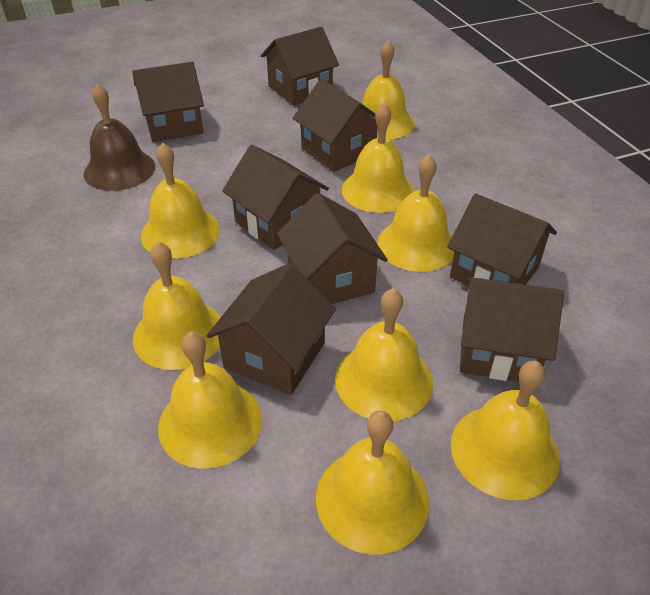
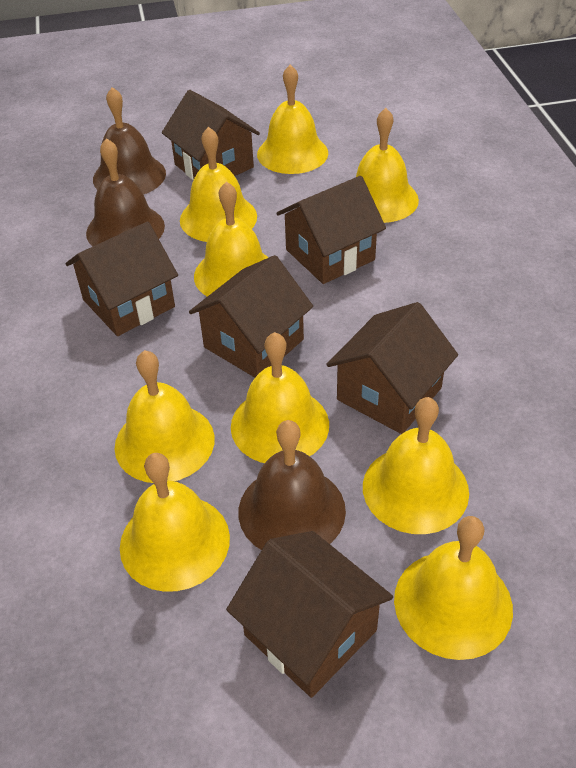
brown bell: [84,84,155,191] = 1 -> [86,138,165,247] [93,87,166,195] [238,420,346,550] = 3
brown house: [132,62,204,142] [207,263,336,395] [222,145,329,250] [261,27,339,106] [277,193,388,304] [293,79,378,172] [447,194,557,286] [460,277,564,382] = 8 -> [65,221,178,336] [162,90,260,180] [189,255,313,378] [226,531,393,698] [276,176,386,284] [326,302,458,434] = 6

